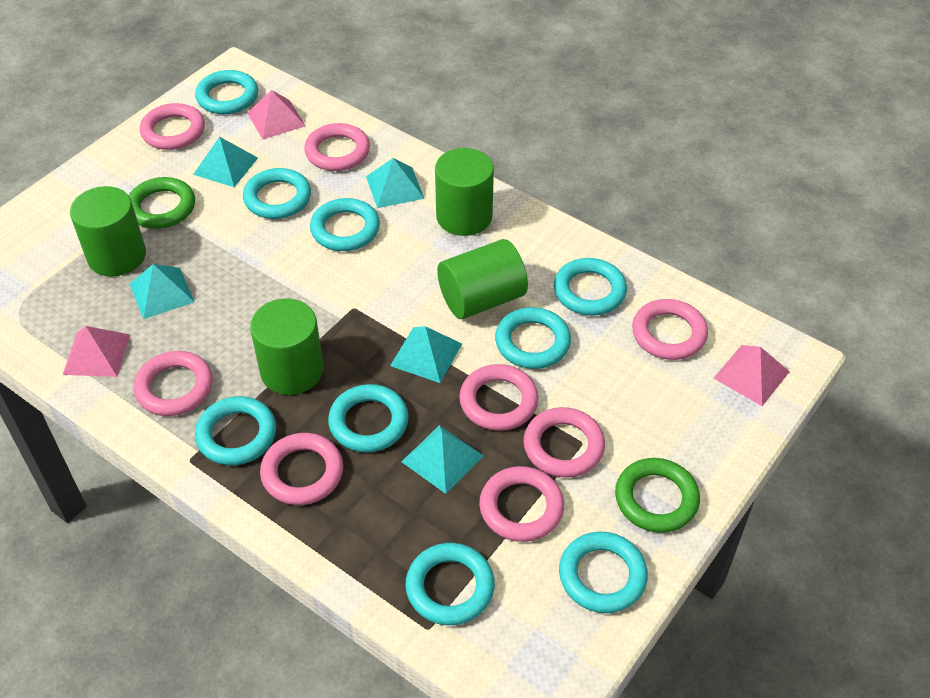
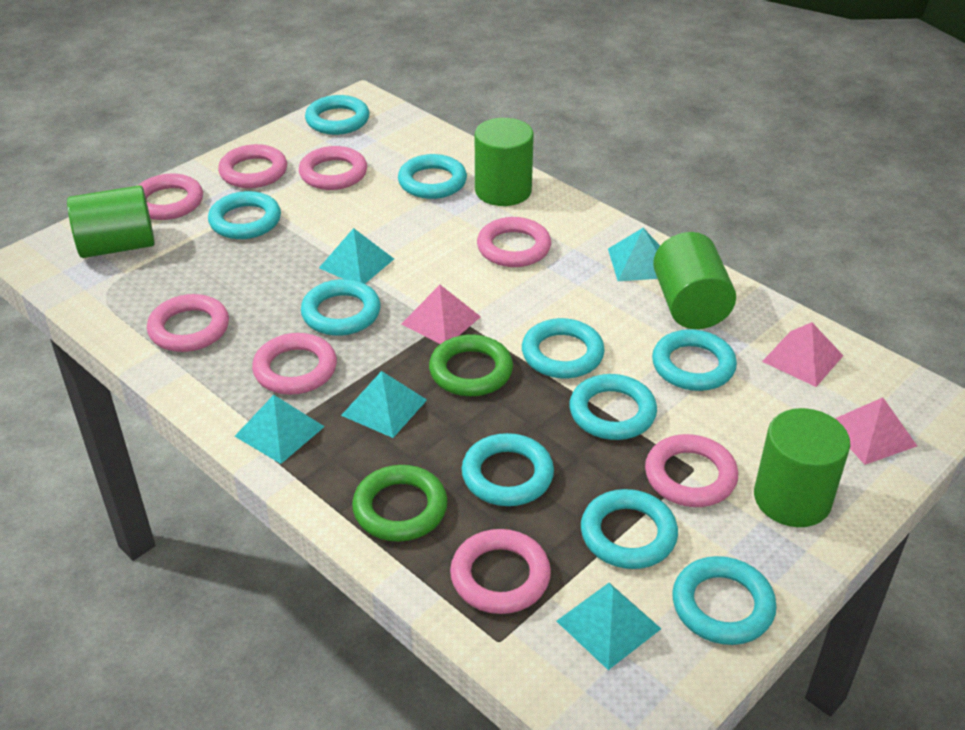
turquoise ring: [195,70,258,114] [195,396,276,465] [243,168,311,219] [310,198,380,251] [328,384,409,453] [406,543,495,625] [495,307,571,369] [554,258,627,316] [559,531,648,613] = 9 -> [208,191,281,239] [301,279,381,336] [305,95,369,135] [398,154,467,199] [462,433,554,506] [522,318,605,378] [570,374,657,440] [581,489,678,569] [652,329,737,391] [672,556,777,645] = 10

